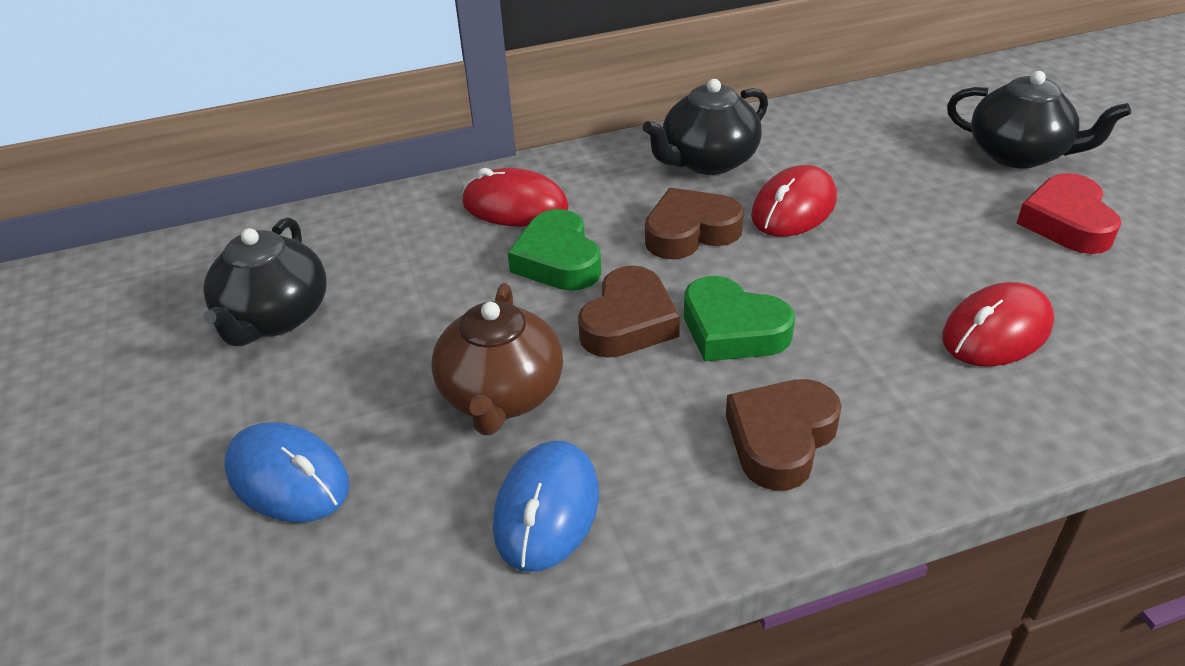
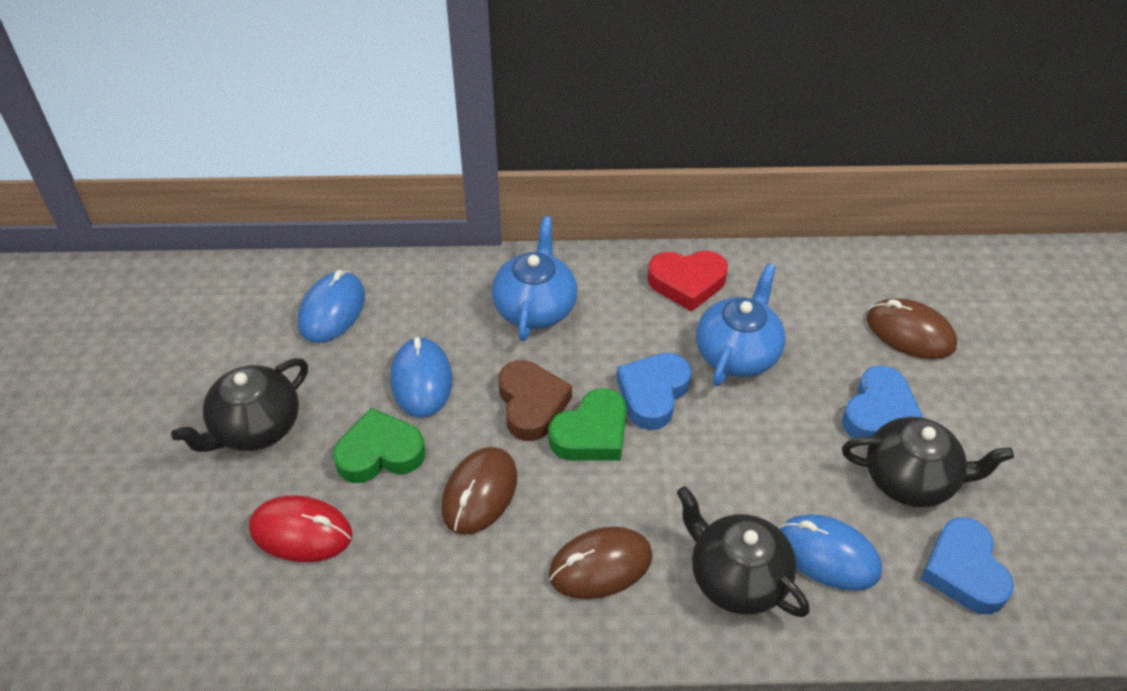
blue heart: none = 0 -> [616,353,692,430] [842,366,924,438] [921,518,1014,614] = 3
blue mouse: [224,422,349,523] [493,441,599,572] = 2 -> [298,270,365,343] [390,337,452,418] [779,514,882,591] = 3
blue teapot: none = 0 -> [492,216,577,342] [696,264,785,386] = 2
brown heart: [578,265,680,358] [645,188,744,259] [726,379,842,491] = 3 -> [498,360,572,441] = 1
brown mouse: none = 0 -> [441,447,517,535] [549,527,653,599] [866,298,957,359] = 3
brown teapot: [431,283,563,435] = 1 -> none = 0
red mouse: [462,168,569,227] [751,165,837,237] [942,282,1054,366] = 3 -> [249,495,352,562] = 1

